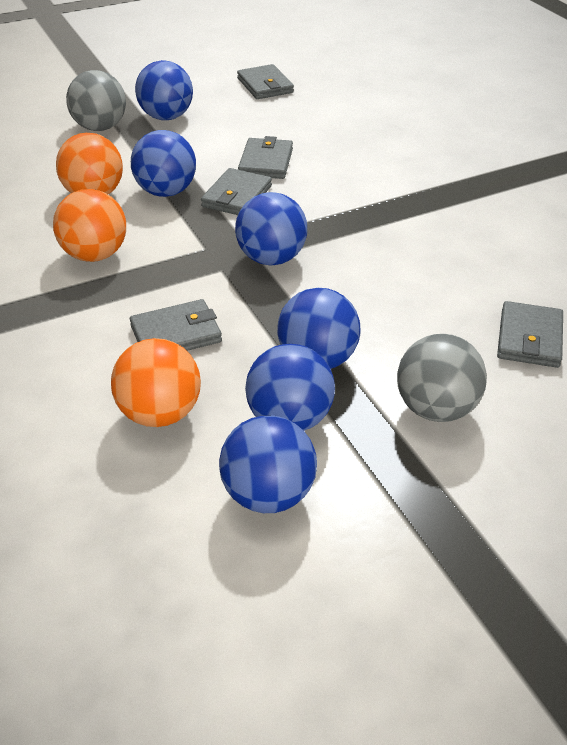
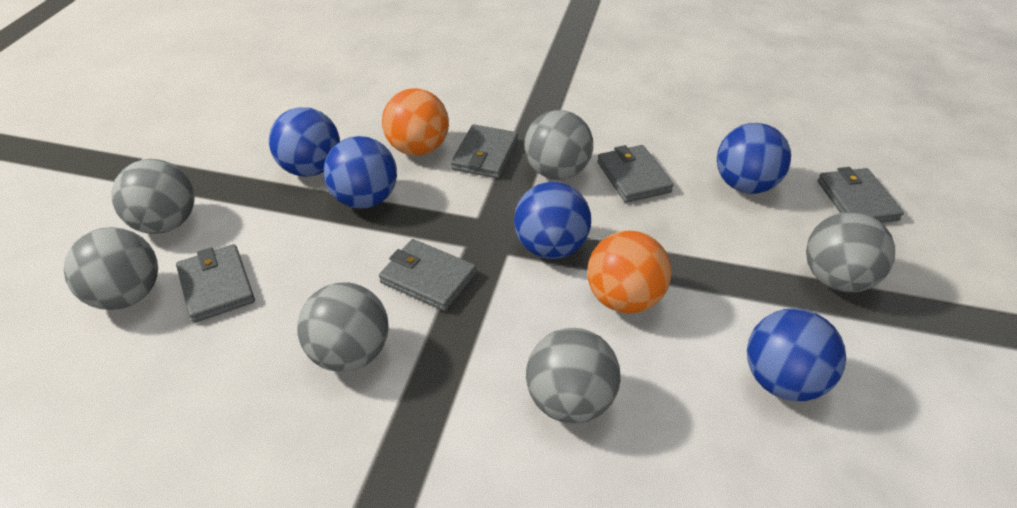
blue ball: [131,130,196,197] [135,60,193,120] [219,416,317,513] [235,192,307,265] [245,344,335,431] [277,288,361,369] = 6 -> [269,107,340,177] [323,136,397,209] [514,182,591,259] [717,123,791,194] [747,308,846,401] = 5
grey ball: [66,70,126,131] [397,334,487,422] = 2 -> [64,227,158,310] [111,159,195,234] [297,282,389,372] [524,110,593,180] [526,328,620,424] [806,212,895,293] = 6
orange ball: [53,189,126,262] [56,133,123,194] [111,338,201,427] = 3 -> [382,88,449,156] [587,231,672,314] = 2

